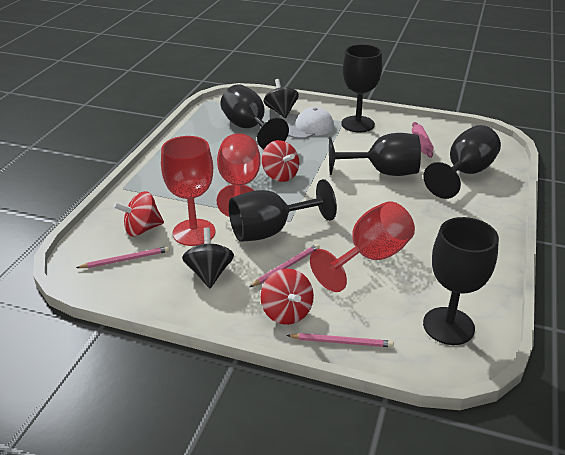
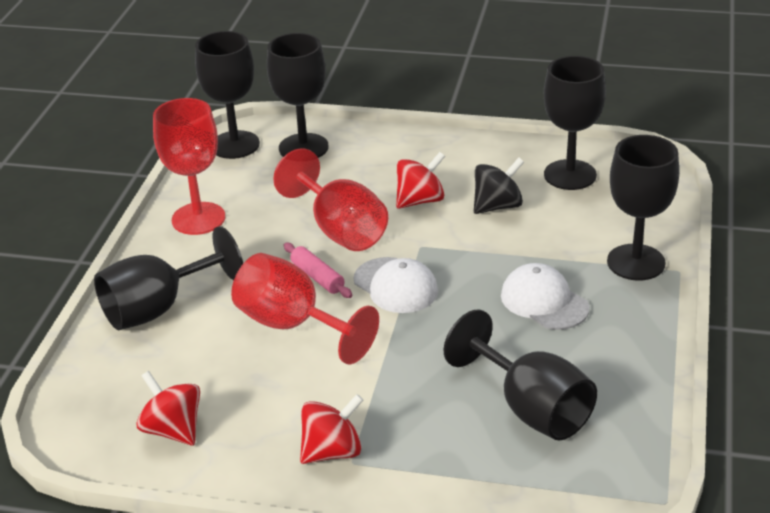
black spinning top: [182,228,234,288] [264,79,299,118] = 2 -> [474,157,524,214] = 1
pink pencil: [76,246,170,268] [250,244,320,287] [286,333,394,348] = 3 -> none = 0
white cap: [288,107,334,139] = 1 -> [354,257,438,313] [501,263,589,330] = 2

